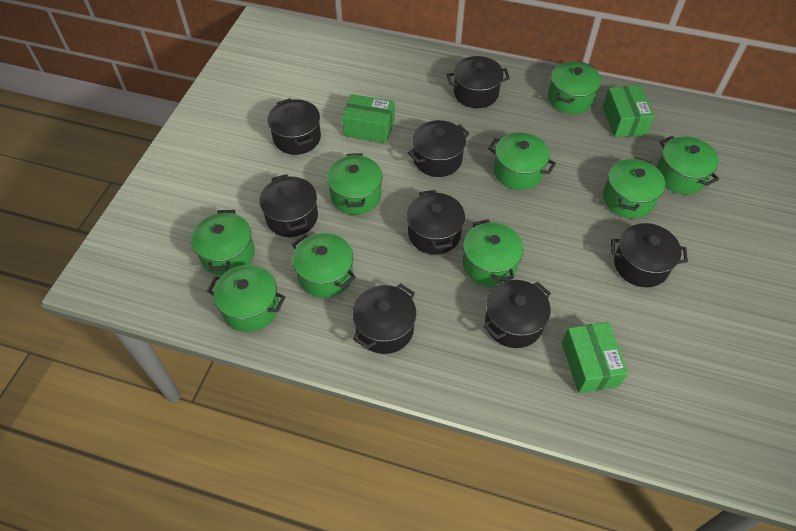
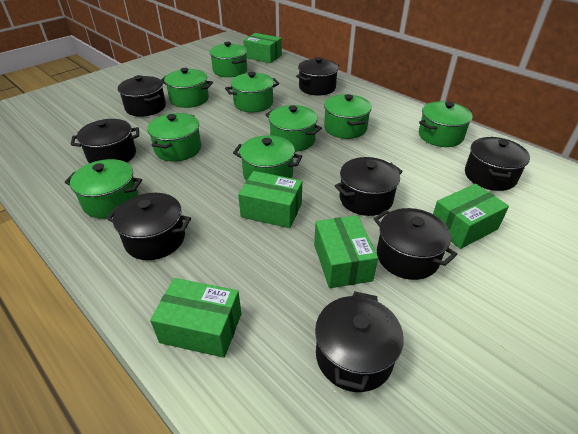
green box: [342,94,395,143] [562,322,628,393] [603,85,655,137] = 3 -> [150,278,241,358] [238,171,302,228] [243,33,282,63] [314,215,378,288] [433,184,509,249] = 5

